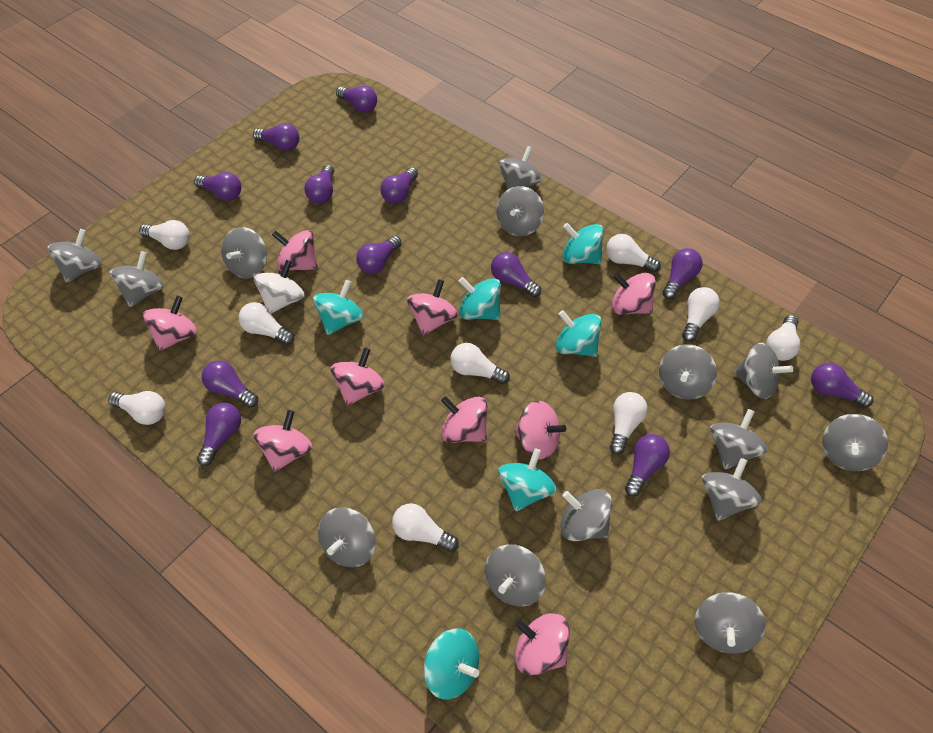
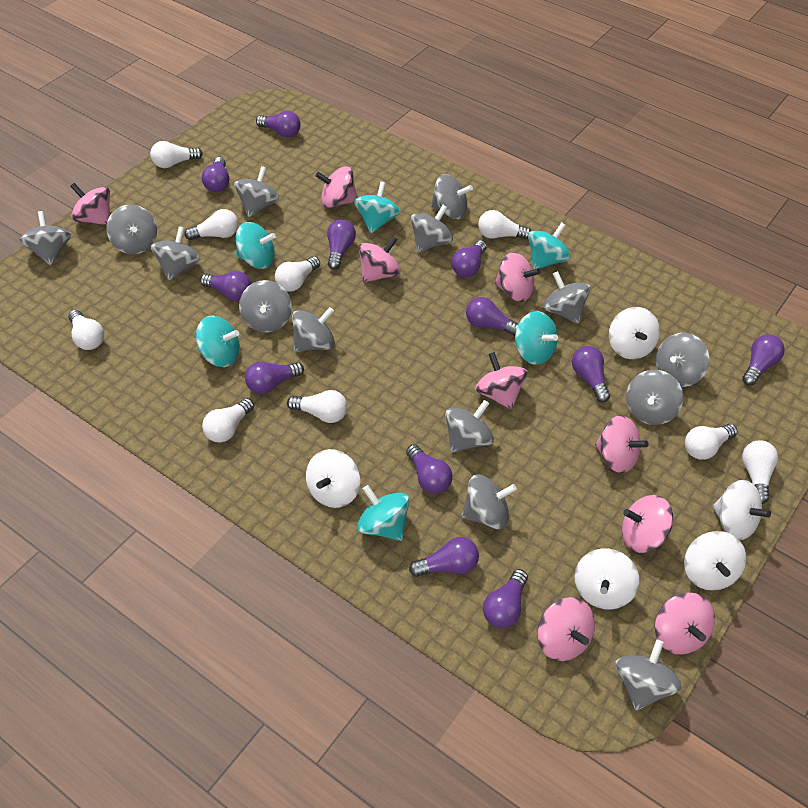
white spinning top: [254,260,305,314] = 1 -> [306,449,360,508] [575,548,639,610] [609,307,660,359] [684,531,746,591] [713,480,771,540] = 5

